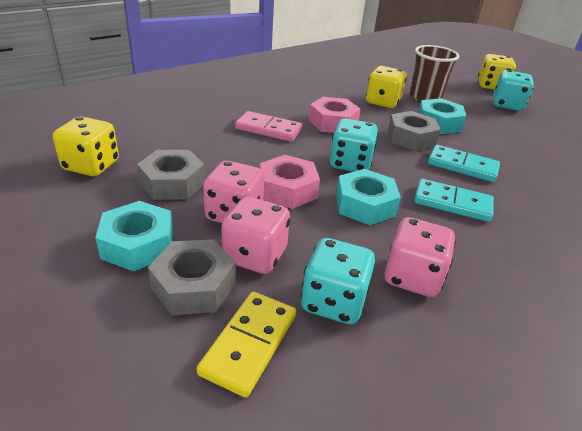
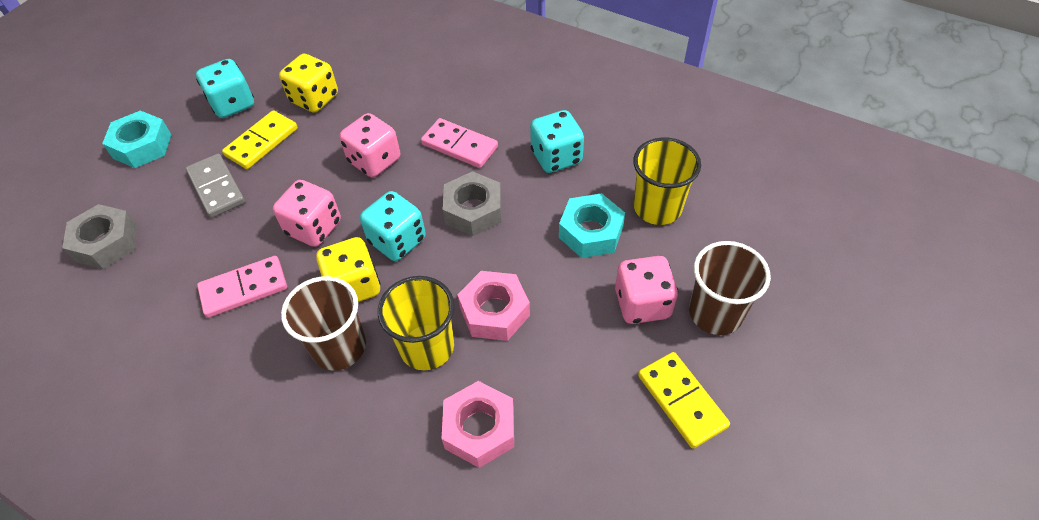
brown cup: [410,45,459,102] = 1 -> [281,276,366,370] [689,241,771,335] = 2
grey domino: none = 0 -> [186,154,245,218] = 1
grey nut: [137,150,205,200] [148,239,236,316] [388,111,441,151] = 3 -> [62,204,137,269] [442,171,501,236] = 2
pink domino: [235,111,302,142] = 1 -> [197,256,287,318] [421,118,498,168] = 2
turquoise domino: [414,179,494,222] [428,145,500,182] = 2 -> none = 0
turquoise nut: [95,201,173,271] [336,169,401,225] [418,98,466,134] = 3 -> [102,111,172,168] [559,193,625,258] = 2
yellow cup: none = 0 -> [378,276,454,371] [633,138,701,225] = 2
yellow dice: [53,116,119,176] [366,66,407,108] [478,54,516,90] = 3 -> [279,54,338,113] [316,237,381,302] = 2
yellow domino: [197,291,296,398] = 1 -> [222,110,298,169] [638,352,730,449] = 2

